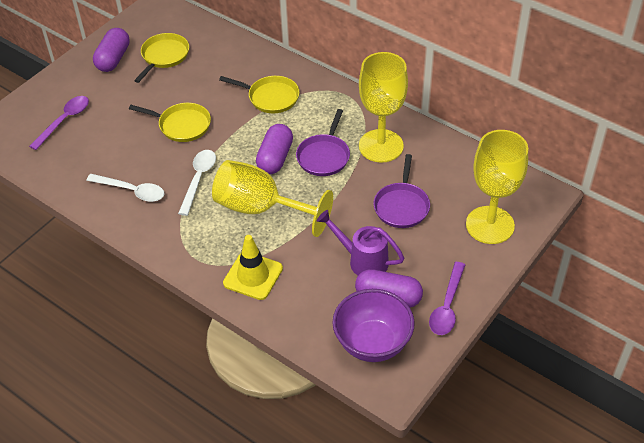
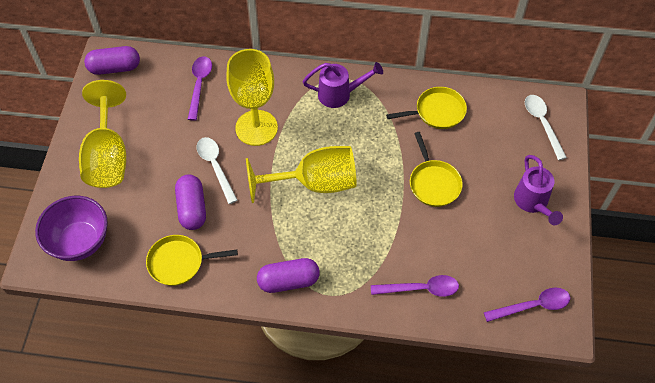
purple pan: [296,109,350,176] [373,154,430,228] = 2 -> none = 0
purple spoon: [29,96,89,150] [429,262,465,335] = 2 -> [188,56,212,121] [371,275,459,297] [484,288,571,322] = 3
purple watering can: [317,210,405,276] = 1 -> [303,62,383,108] [514,155,563,225] = 2
yellow traffic cone: [223,235,283,300] = 1 -> none = 0

